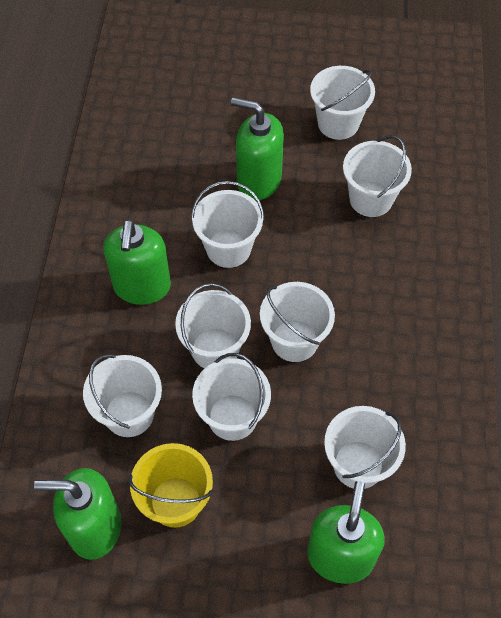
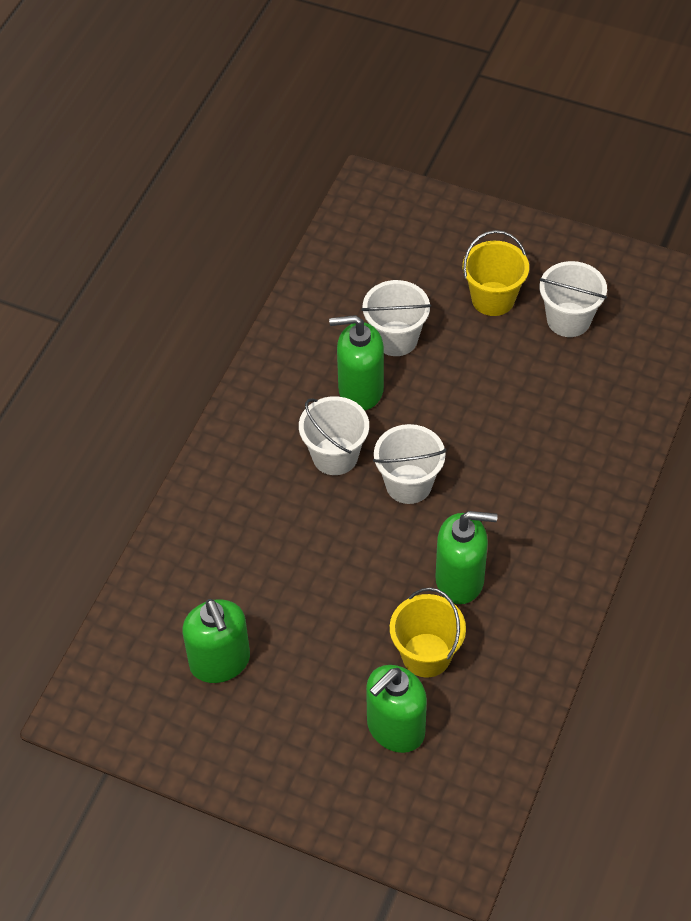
white bucket: [83,354,162,437] [175,283,251,369] [191,181,264,268] [192,353,271,441] [260,282,335,362] [310,66,375,140] [324,406,406,489] [343,135,412,217] = 8 -> [299,396,369,475] [361,280,431,356] [373,424,446,504] [539,261,607,337] = 4
yellow bucket: [128,443,214,528] = 1 -> [390,588,466,677] [463,230,529,316] = 2

